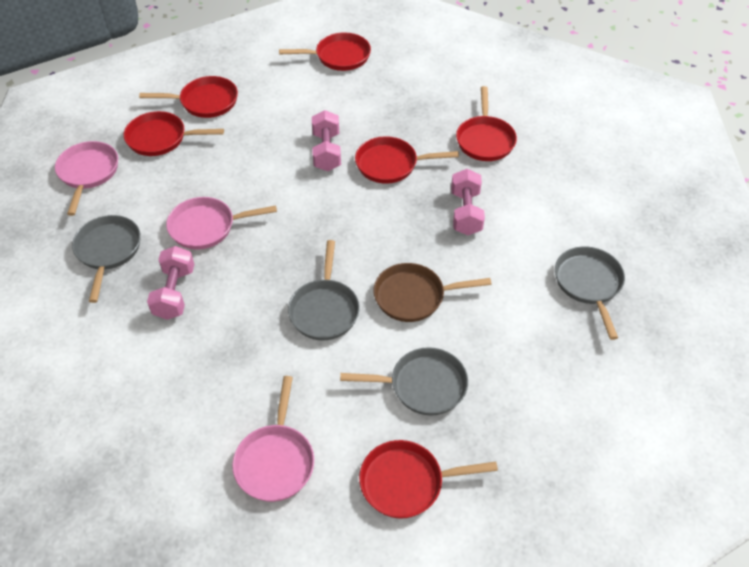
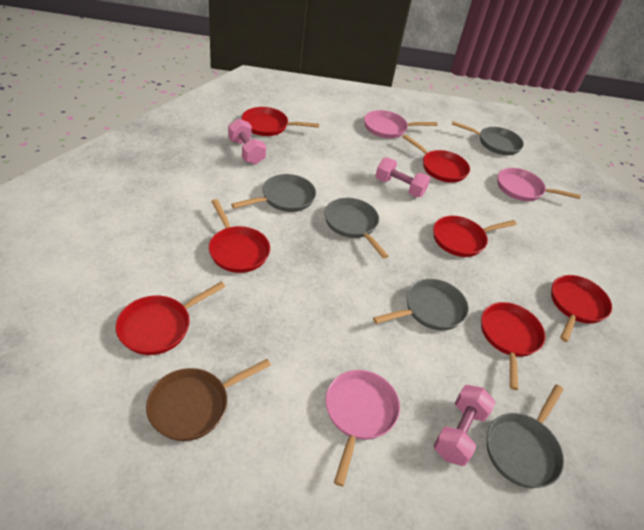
grey pan: [72,215,141,303] [288,240,360,340] [340,347,468,416] [555,246,625,340] = 4 -> [231,174,316,212] [325,198,388,259] [373,279,469,331] [452,121,524,155] [487,384,564,488] = 5
red pan: [124,111,224,156] [139,76,238,118] [279,33,371,71] [355,136,459,184] [359,440,498,518] [456,86,517,161] = 6 -> [116,282,225,355] [209,199,270,273] [242,107,319,136] [402,134,470,183] [433,216,517,257] [481,302,545,390] [551,275,612,342] = 7

